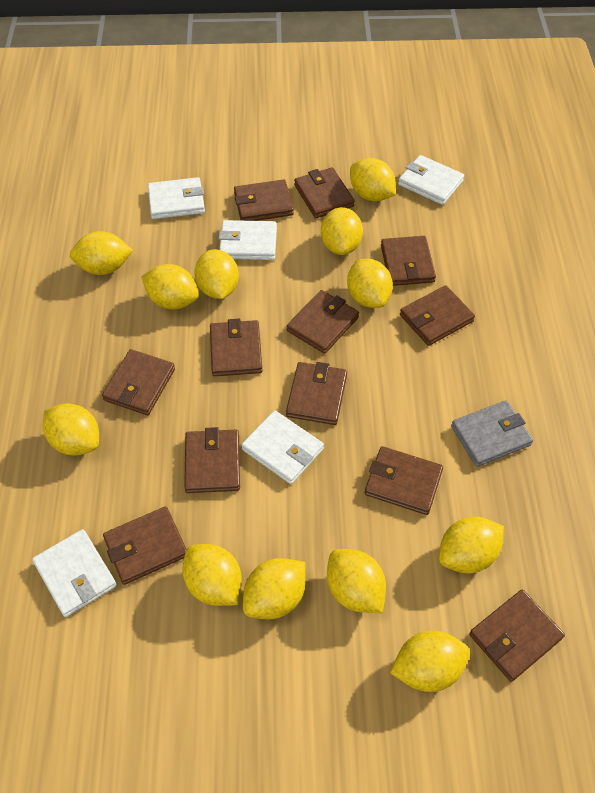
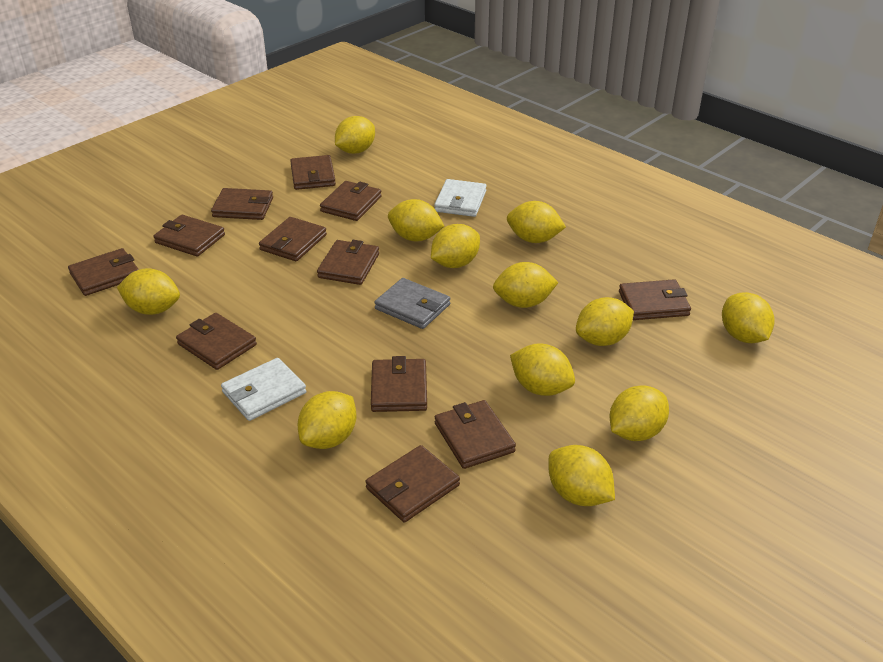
white wallet: [32,529,117,617] [148,177,205,219] [219,220,277,260] [241,410,324,484] [398,155,464,205] = 5 -> [221,358,306,421] [434,179,487,217] = 2

